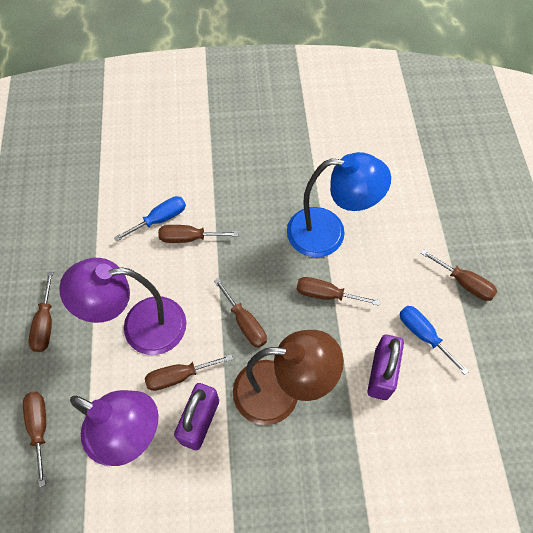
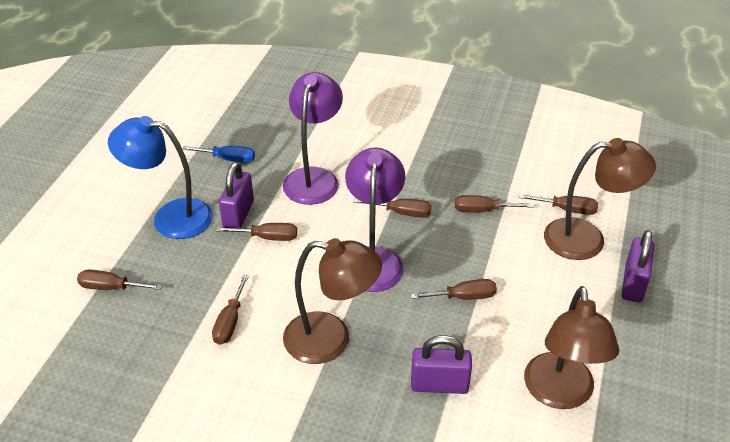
blue screwdriver: [114,196,186,242] [400,306,469,375] = 2 -> [182,146,255,163] = 1
brown lamp: [233,330,344,425] = 1 -> [283,238,382,364] [524,286,619,409] [544,138,656,260] = 3
purple padlock: [174,383,219,450] [367,334,404,400] = 2 -> [219,162,254,228] [411,335,472,394] [622,230,654,303] = 3

